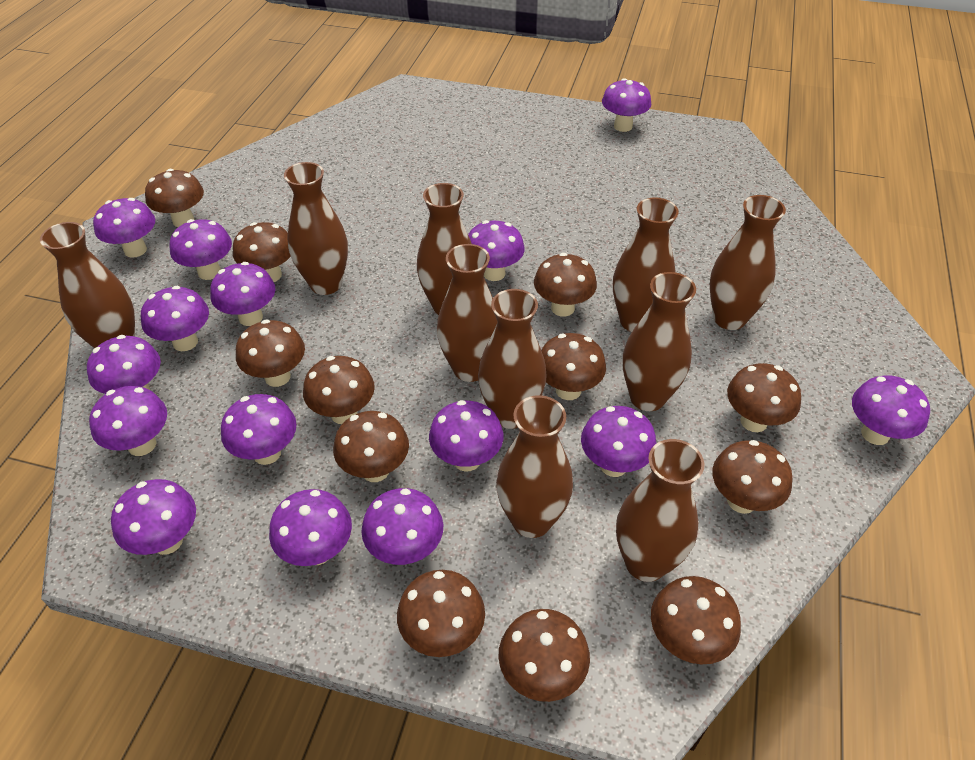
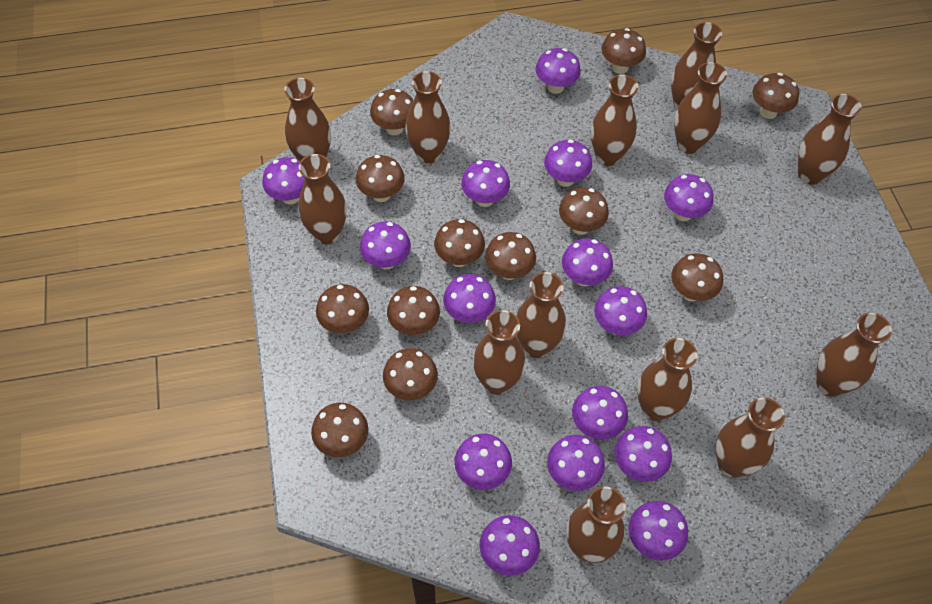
brown vase: [40,222,135,348] [284,162,348,295] [417,183,472,315] [437,244,498,382] [478,289,546,429] [496,395,573,538] [613,197,679,332] [616,439,705,582] [623,272,696,411] [710,195,786,330] = 10 -> [284,78,331,161] [298,154,347,244] [405,71,451,163] [473,310,526,395] [516,272,566,358] [566,487,626,563] [591,74,638,166] [637,338,698,421] [671,22,722,110] [674,62,727,154] [715,397,785,478] [798,94,862,185] [816,313,892,397] = 13

